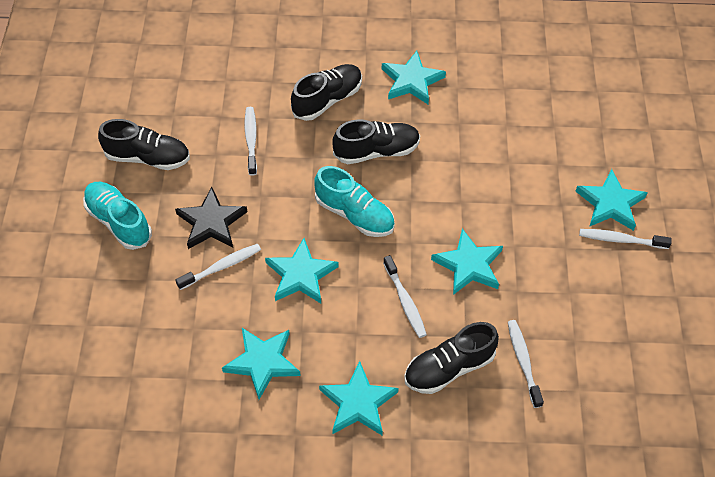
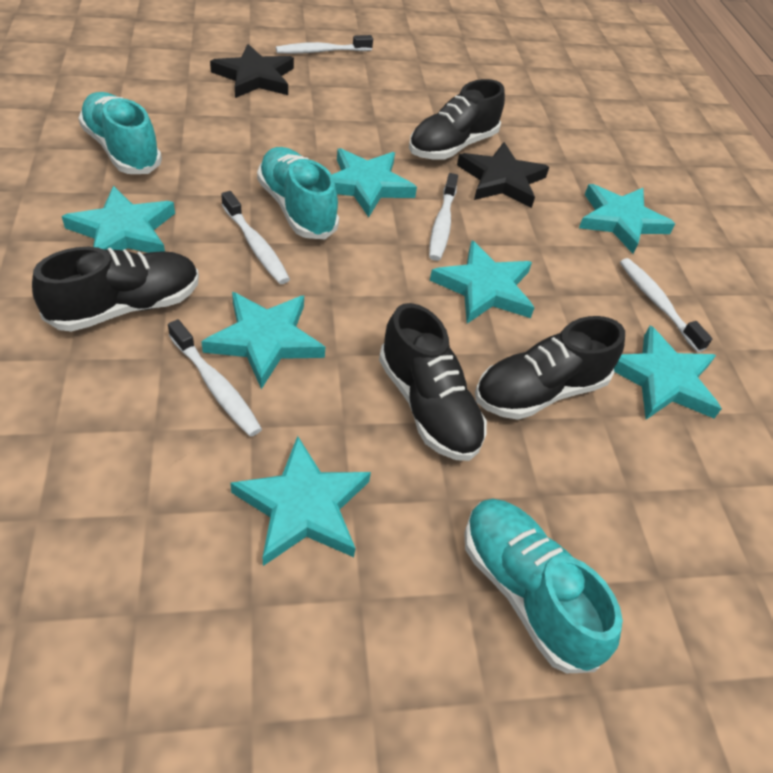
black star: [175,187,247,249] = 1 -> [210,44,294,98] [457,142,549,208] = 2
turquoise shoe: [83,182,152,250] [314,166,395,237] = 2 -> [79,92,162,174] [257,147,339,239] [464,499,623,673] = 3
turquoise star: [222,328,301,399] [265,238,339,303] [319,361,399,435] [382,51,446,104] [431,229,503,295] [575,169,648,231] = 6 -> [62,186,175,253] [201,292,325,389] [230,436,371,566] [332,148,417,217] [430,241,535,324] [579,184,675,254] [614,326,722,420] = 7

